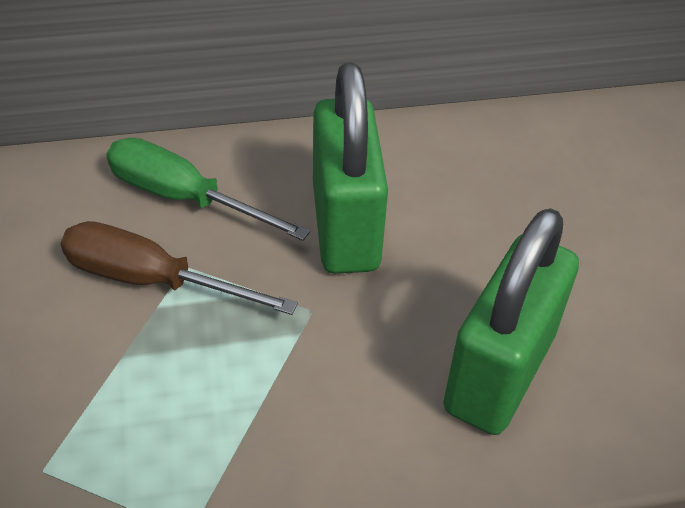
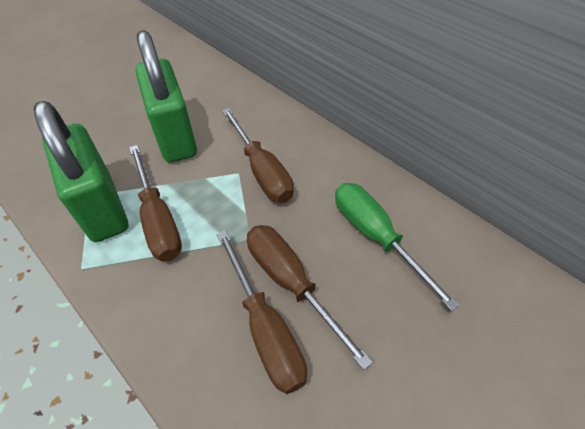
brown screwdriver: [61,221,298,315] = 1 -> [129,145,182,261] [217,231,307,394] [222,108,294,203] [247,225,373,370] = 4

